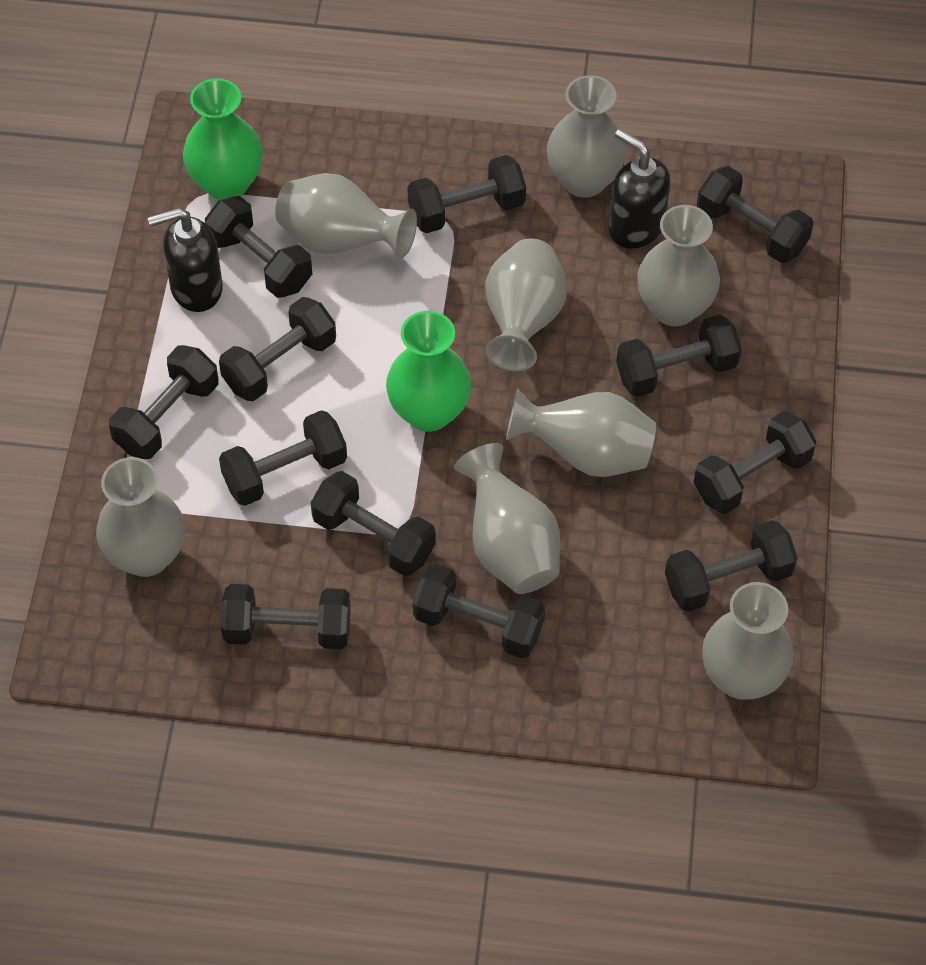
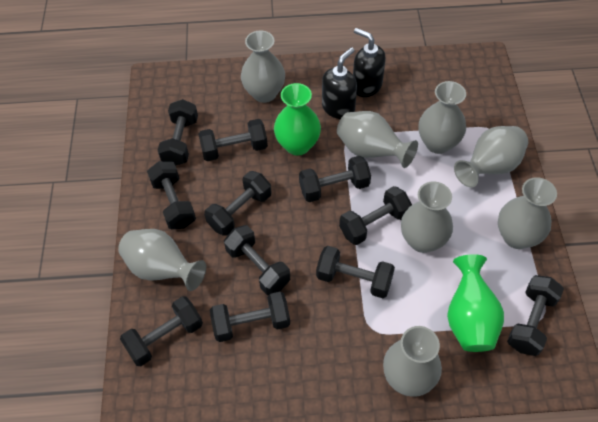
black dumbbell: [109,345,218,459] [205,196,312,298] [219,297,336,401] [219,410,347,506] [221,584,351,649] [311,471,436,576] [408,155,526,233] [413,564,545,658] [616,314,742,397] [665,520,798,612] [693,411,817,514] [697,166,813,263] = 12 -> [120,296,203,366] [147,161,196,229] [158,99,198,166] [198,119,268,161] [204,171,271,236] [210,292,290,342] [224,225,290,295] [299,156,371,202] [316,246,395,298] [339,186,412,245] [507,275,564,356] = 11

